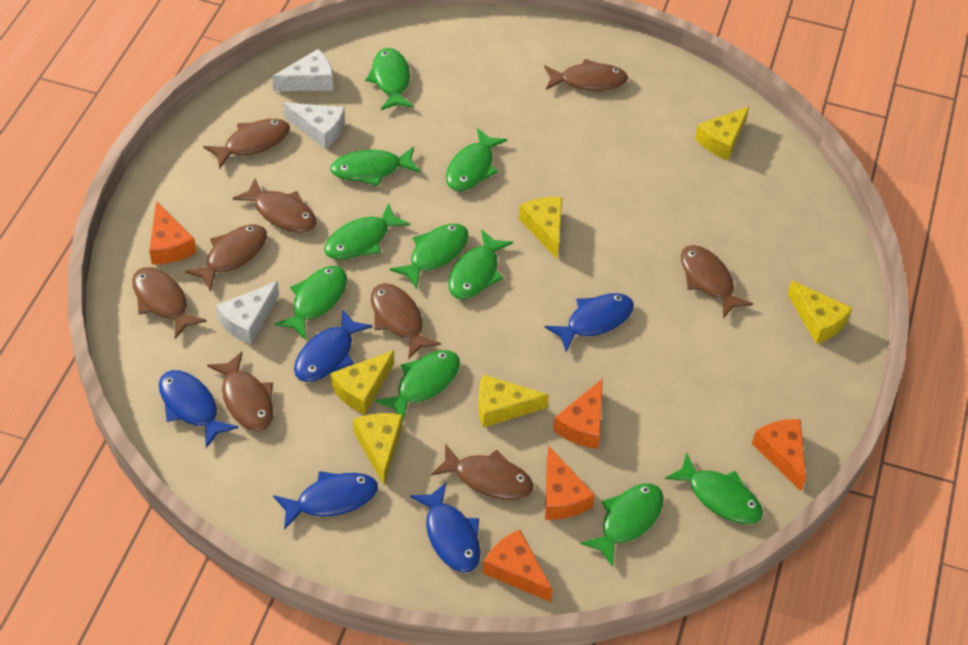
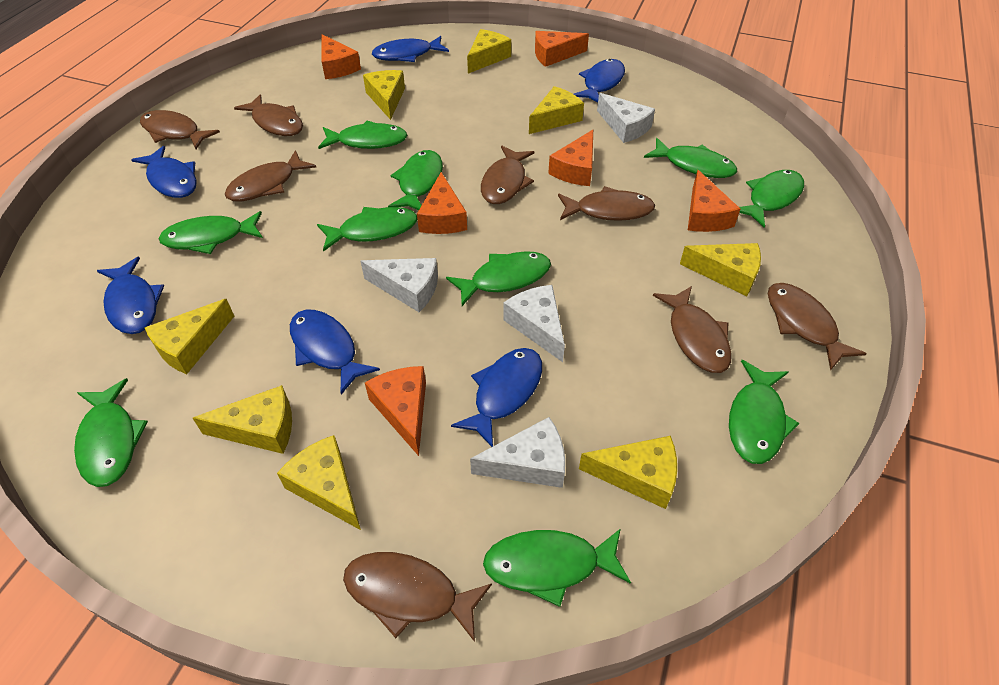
blue fish: [159,370,238,448] [273,471,378,530] [294,309,373,382] [410,483,480,573] [545,293,634,352] = 5 -> [97,257,164,334] [131,146,197,198] [290,310,380,395] [372,36,449,62] [451,348,542,447] [574,59,625,103] = 6
brown fish: [132,267,207,339] [185,224,267,291] [203,119,290,169] [207,352,274,431] [232,179,317,233] [371,283,441,359] [431,443,534,500] [544,59,628,91] [681,245,753,318] = 9 -> [140,110,220,149] [225,150,316,202] [234,94,303,136] [343,552,492,642] [481,146,534,204] [558,186,655,221] [653,286,732,373] [768,283,867,371] = 8
orange cheese: [149,201,196,265] [483,529,553,602] [545,446,595,520] [553,378,603,449] [752,419,806,491] = 5 -> [321,34,361,79] [365,366,426,456] [417,172,467,234] [535,31,589,67] [548,130,593,186] [688,170,740,232] = 6
white cheese: [216,281,279,344] [272,49,333,91] [283,102,345,149] = 3 -> [361,258,438,312] [470,417,565,488] [503,285,565,362] [597,93,655,143] = 4
yellow cheese: [331,350,394,415] [353,413,403,486] [478,374,549,428] [519,197,562,259] [695,106,749,160] [788,280,852,344] = 6 -> [145,299,234,374] [193,385,292,454] [277,435,361,530] [363,70,405,120] [467,29,511,73] [529,86,584,134] [579,436,677,509] [680,243,761,296] = 8

